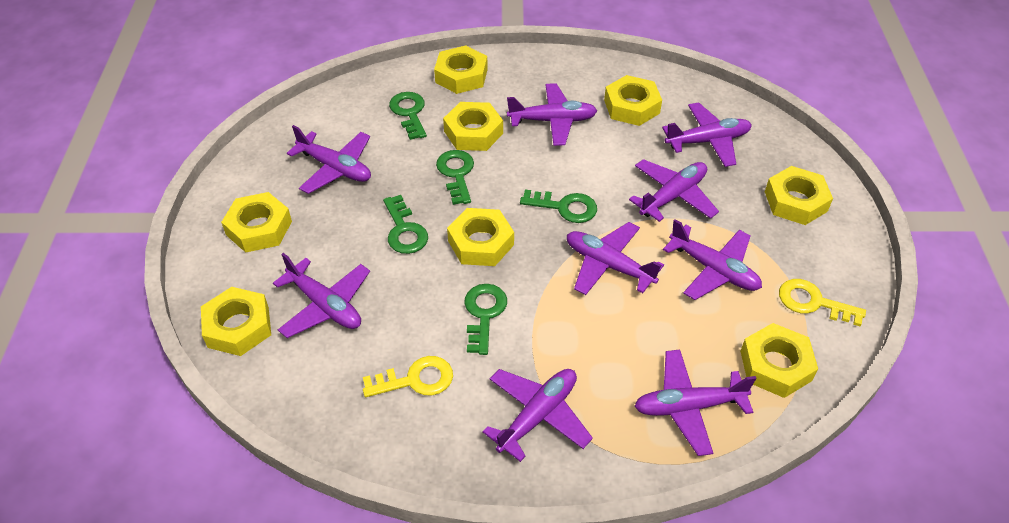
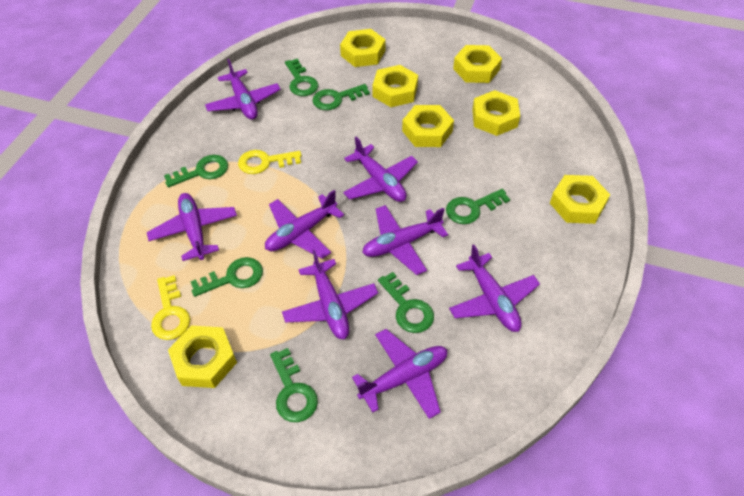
green key: [383,195,428,254] [389,92,427,140] [436,150,474,205] [464,284,507,355] [520,189,597,223] = 5 -> [164,155,228,187] [190,257,263,297] [270,348,318,422] [285,59,319,96] [313,84,370,110] [378,272,434,333] [446,189,510,224] = 7
purple plane: [273,253,370,338] [287,125,371,194] [483,369,593,462] [507,83,597,146] [567,222,664,295] [629,159,719,222] [634,349,757,456] [662,102,752,167] [663,219,762,300] = 9 -> [147,193,237,261] [205,59,281,120] [265,190,344,259] [282,250,378,339] [343,136,418,202] [352,329,447,419] [362,205,448,275] [449,245,540,332] = 8
yellow nut: [201,287,271,356] [221,192,292,253] [434,45,488,94] [443,102,503,151] [447,208,514,266] [604,75,662,126] [740,323,818,398] [765,166,833,225] = 8 -> [168,326,237,388] [340,29,386,67] [372,65,418,107] [402,105,454,147] [453,45,502,83] [472,90,520,136] [550,175,610,224] = 7

